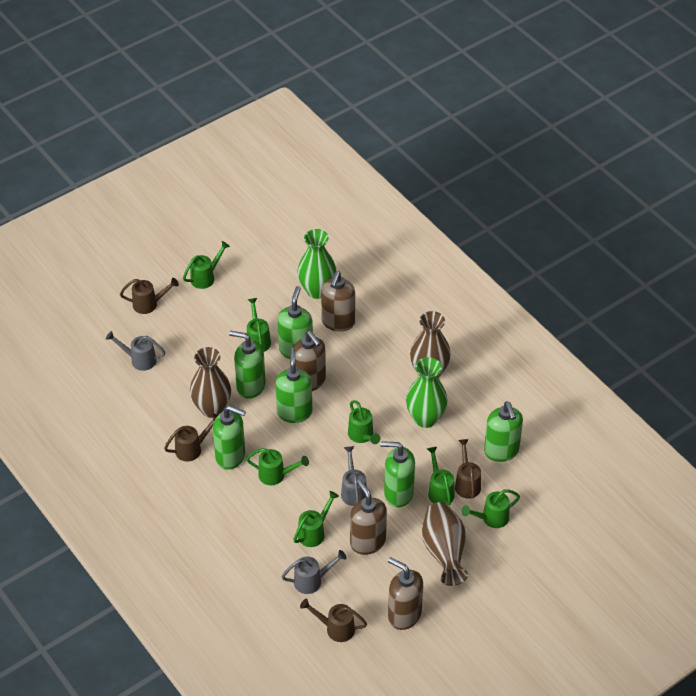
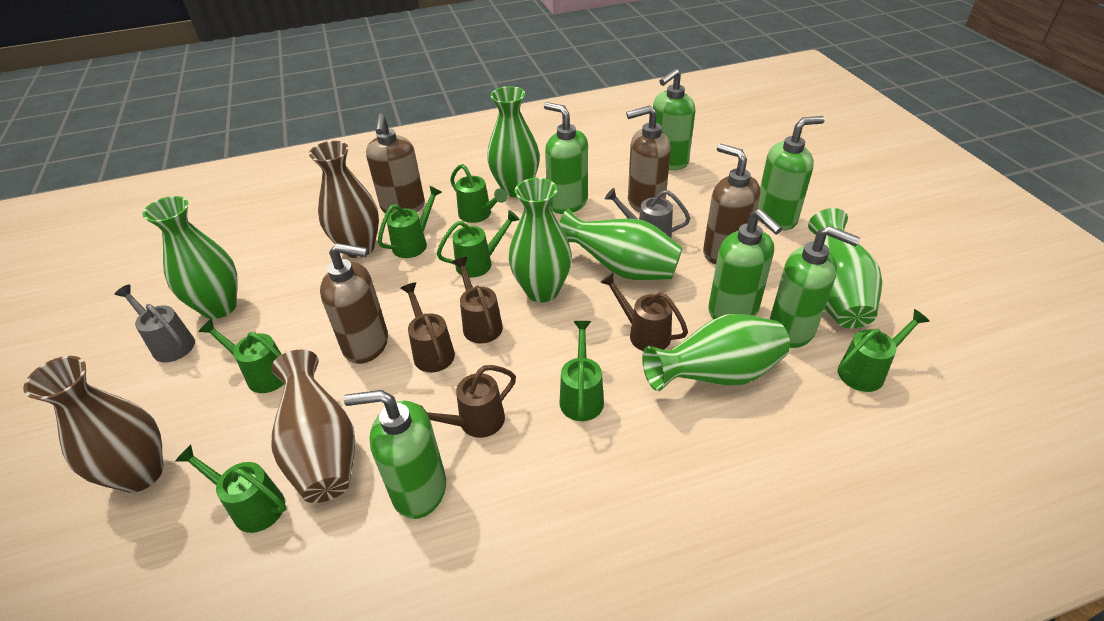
green vase: [298,229,336,299] [406,357,448,428] = 2 -> [142,196,238,319] [487,86,540,197] [509,178,572,302] [559,209,683,281] [642,314,790,391] [808,208,882,329] = 6
grey watering can: [106,331,165,371] [281,550,347,594] [341,446,367,506] = 3 -> [115,285,195,362] [605,188,690,238] = 2

